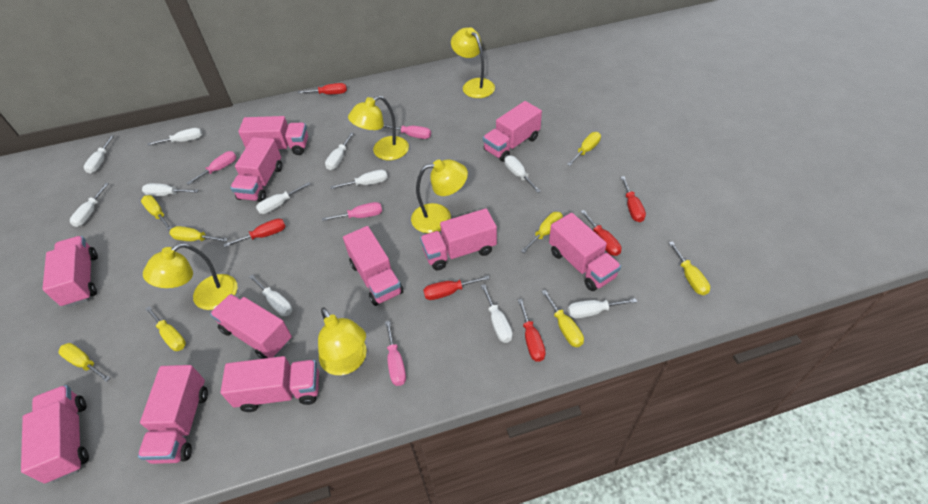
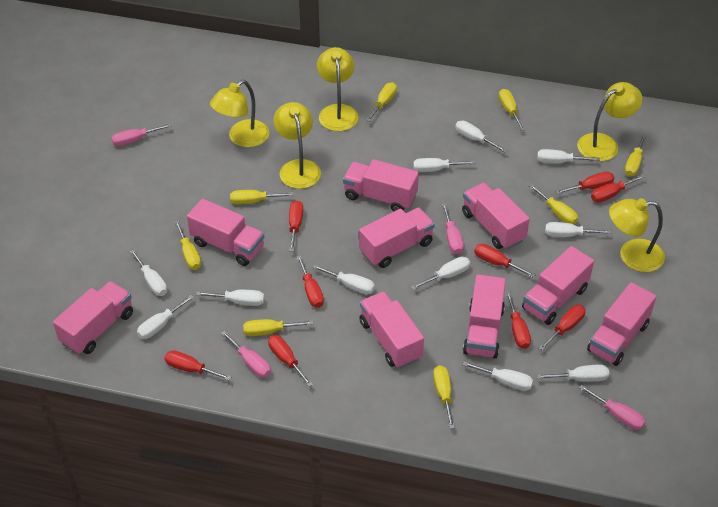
pink truck: [21,385,89,483] [43,236,98,307] [138,365,208,464] [210,294,292,359] [221,356,319,412] [230,137,282,202] [238,116,308,155] [343,226,403,306] [420,208,497,270] [483,101,542,162] [549,213,621,291] = 11 -> [53,281,133,355] [187,199,264,266] [343,159,419,211] [359,208,435,268] [359,291,424,368] [462,183,530,249] [463,275,506,358] [522,246,594,325] [587,282,657,366] = 9
red screwdriver: [224,218,286,247] [298,83,347,94] [423,275,489,300] [518,299,546,362] [580,210,621,256] [621,176,646,222] = 6 -> [165,350,231,380] [268,335,313,387] [289,201,303,252] [297,255,324,308] [474,244,536,278] [506,292,531,349] [539,305,585,350] [555,171,614,194] [591,174,645,203] = 9

